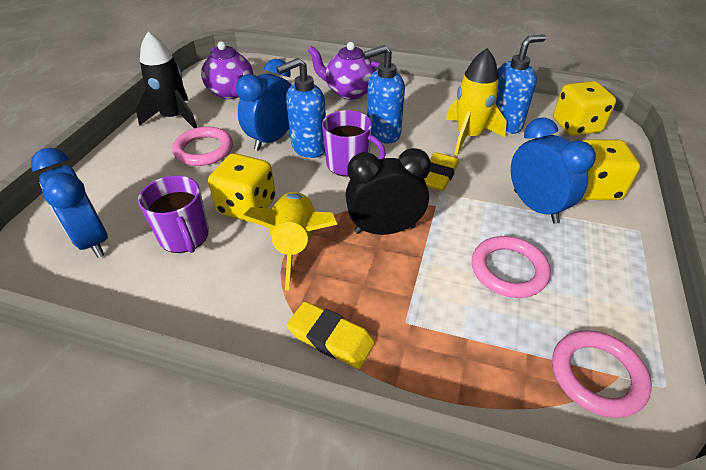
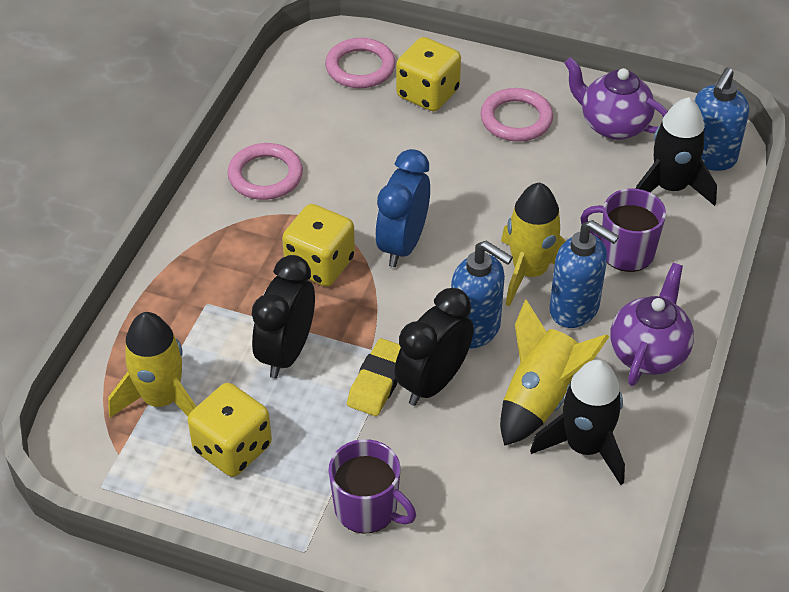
black clock: [345,148,431,235] = 1 -> [252,255,315,378] [395,288,474,406] = 2
black rocket: [136,32,198,128] = 1 -> [530,360,625,485] [636,97,717,206] = 2
blue clock: [31,148,108,258] [236,59,291,151] [511,117,596,224] = 3 -> [375,149,430,267] = 1
yellow eraser: [287,301,375,369] [424,152,459,191] = 2 -> [347,338,401,416] = 1
yellow rocket: [241,192,337,290] [446,48,507,155] = 2 -> [108,312,197,417] [500,299,609,446] [501,182,566,306] = 3

